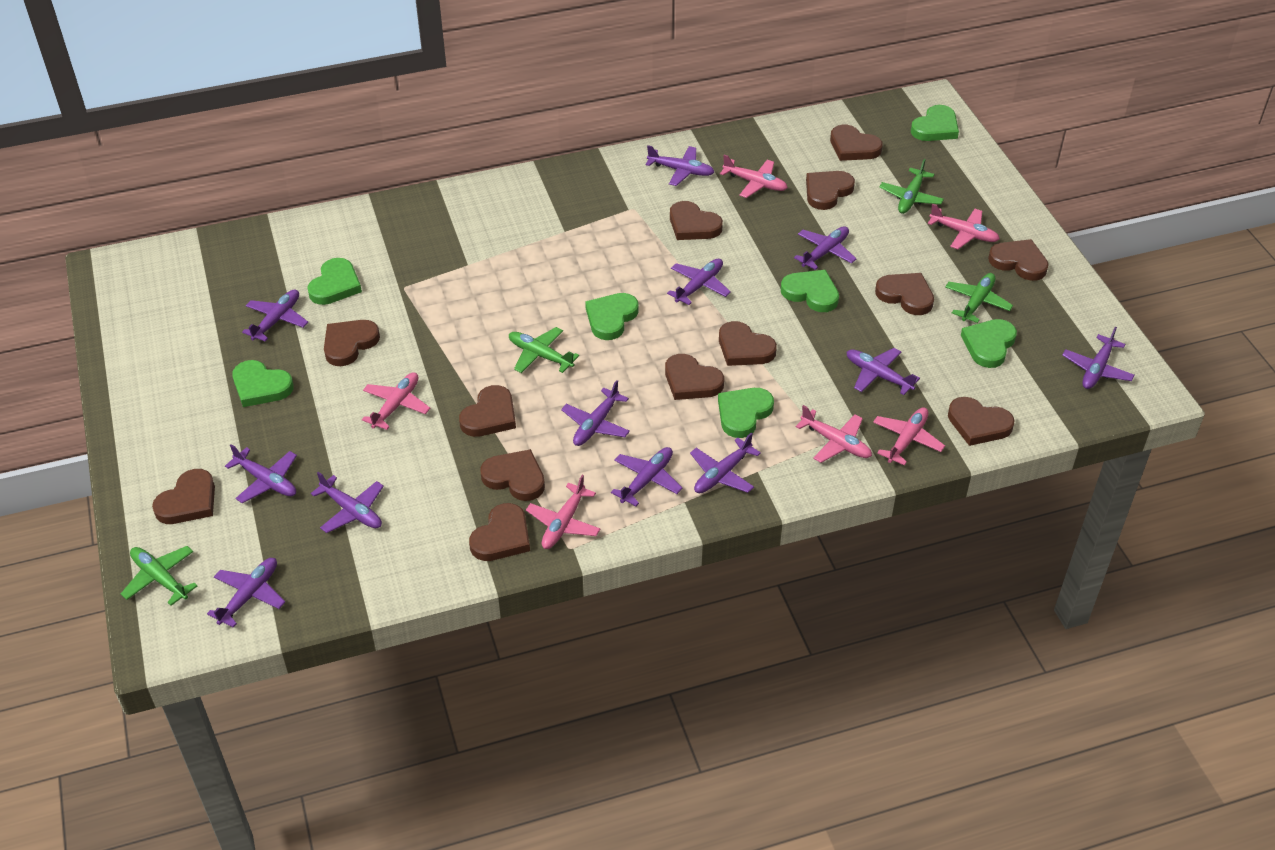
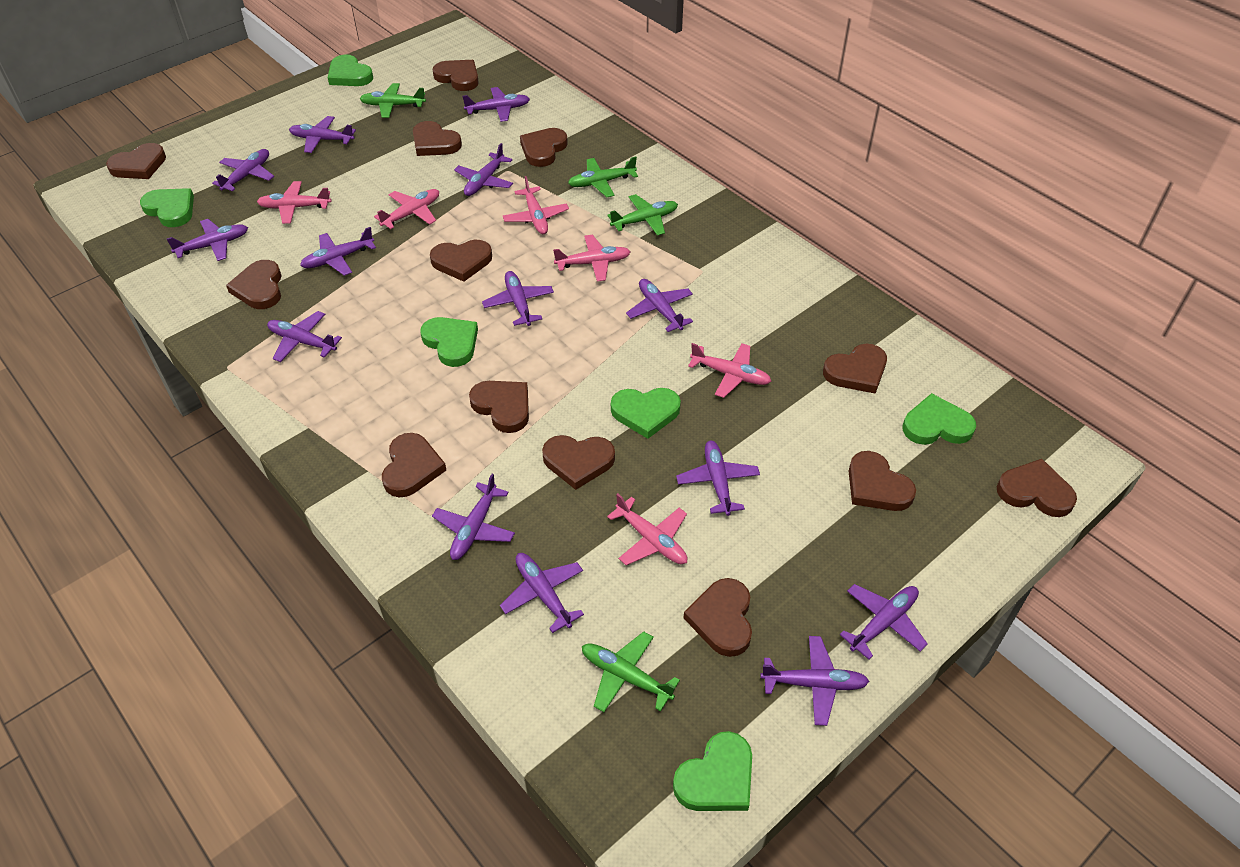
green heart: [232,360,294,407] [307,258,362,305] [585,293,639,340] [718,388,774,438] [781,270,839,312] [911,105,959,141] [961,319,1017,368] = 7 -> [140,188,194,227] [328,54,373,86] [420,317,478,367] [611,388,681,439] [673,731,752,811] [903,393,976,445] = 6
purple plane: [207,558,285,628] [225,444,297,503] [242,290,308,342] [311,472,384,533] [561,380,630,446] [611,447,683,506] [646,145,714,186] [667,259,731,305] [690,432,761,493] [794,226,856,270] [847,348,920,395] [1062,327,1135,389] = 12 -> [167,219,248,261] [212,149,274,191] [267,311,342,362] [289,116,356,153] [300,227,376,276] [432,474,515,560] [454,143,513,196] [463,87,530,122] [482,271,554,326] [500,553,584,633] [626,279,693,332] [676,440,760,516] [760,636,869,726] [840,584,928,660] = 14

